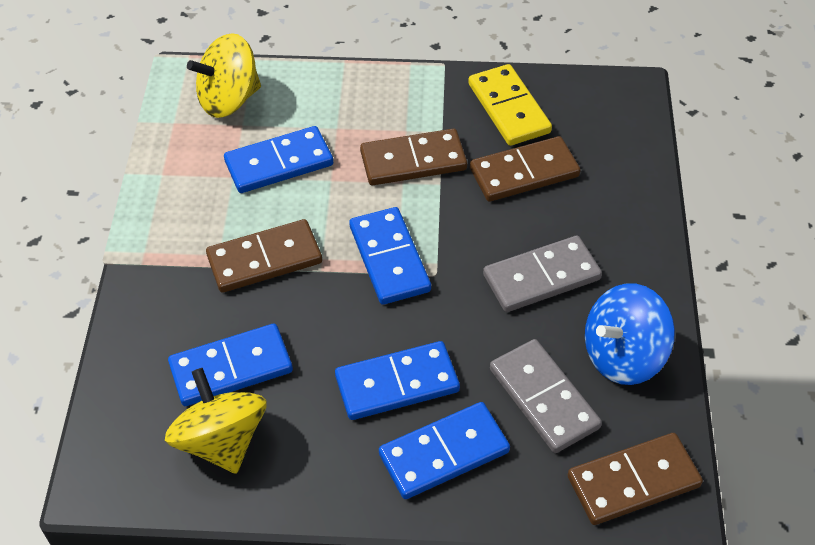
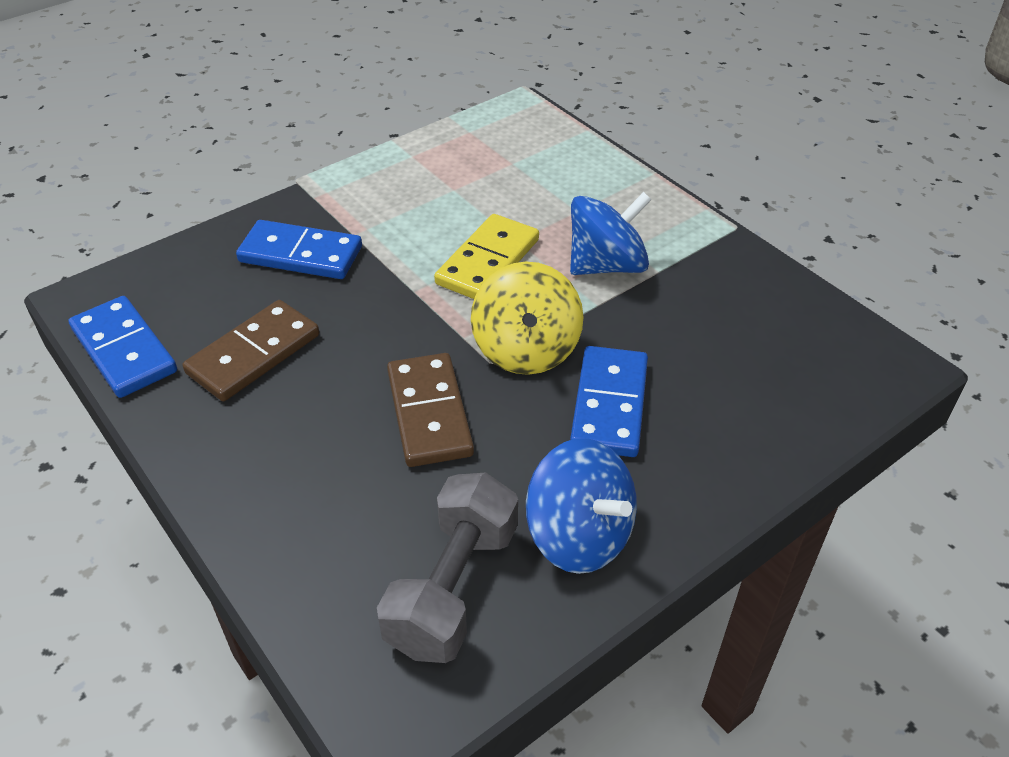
blue domino: [168,324,293,406] [224,126,333,193] [335,341,460,420] [349,207,431,305] [379,402,510,499] = 5 -> [69,296,177,398] [236,220,362,279] [570,346,648,457] = 3
blue spinning top: [585,283,675,385] = 1 -> [526,438,637,574] [570,192,652,275] = 2
brown domino: [206,219,322,293] [360,129,467,185] [470,136,581,202] [567,433,703,525] = 4 -> [183,300,319,401] [387,353,474,467] = 2
grey domino: [483,236,602,312] [490,339,602,453] = 2 -> none = 0
grey dumbbell: none = 0 -> [377,472,518,663] = 1
yellow spinning top: [165,368,267,474] [187,33,261,118] = 2 -> [471,262,584,375] = 1

